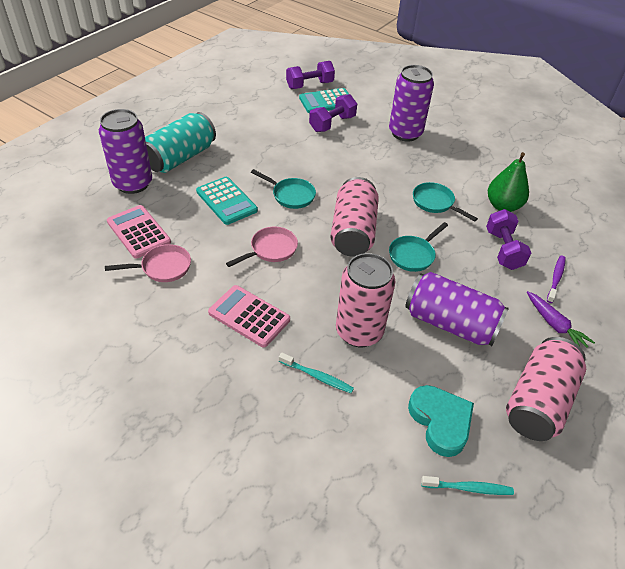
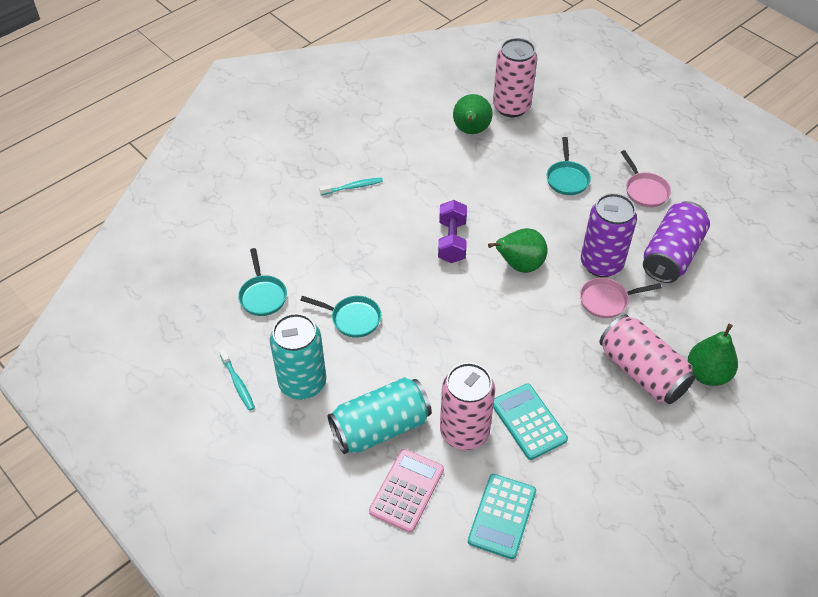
green pear: [488,152,529,212] = 1 -> [453,94,492,134] [488,228,548,273] [688,324,738,386] = 3
pink calculator: [107,205,171,259] [208,285,290,347] = 2 -> [369,449,444,533] = 1
purple can: [99,109,152,194] [389,65,434,142] [405,272,509,346] = 3 -> [581,193,637,277] [643,201,710,283] = 2
purple carrot: [527,291,595,348] = 1 -> none = 0
purple dumbbell: [286,61,335,89] [309,94,357,132] [486,209,531,270] = 3 -> [438,200,467,263] = 1
purple toothbrush: [547,255,566,303] = 1 -> none = 0
turquoise can: [145,112,216,173] = 1 -> [270,313,326,400] [328,377,432,454] = 2
turquoise heart: [408,385,474,457] = 1 -> none = 0

